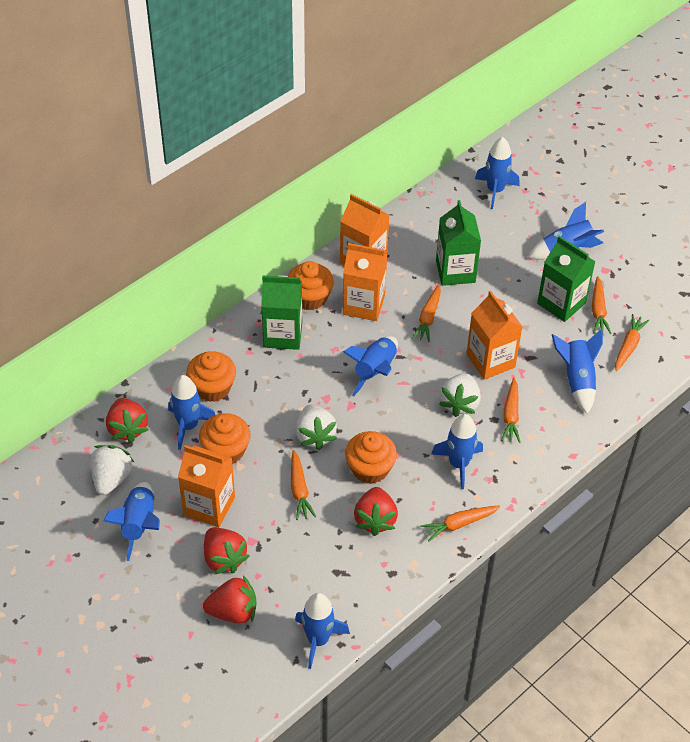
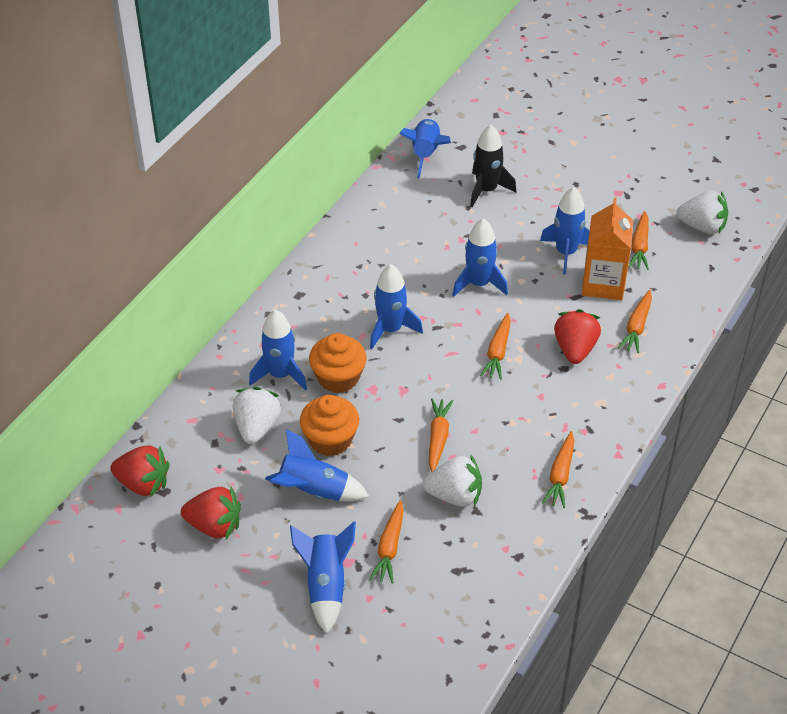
black rocket: none = 0 -> [470,125,516,207] = 1
blue rocket: [103,482,160,561] [168,375,215,450] [295,593,350,669] [343,336,398,396] [431,414,483,489] [475,137,520,209] [528,202,604,260] [552,329,603,414] = 8 -> [249,310,307,391] [265,429,369,501] [290,521,356,634] [370,264,423,349] [399,119,451,178] [452,218,508,296] [540,187,589,275] = 7
green carton: [261,275,302,350] [436,200,481,286] [537,236,596,322] = 3 -> none = 0
orange carton: [178,445,235,527] [340,194,390,266] [343,243,387,321] [466,291,523,380] = 4 -> [582,198,633,300] = 1
orange cupcake: [186,351,236,402] [199,413,250,465] [288,261,334,310] [345,431,397,484] = 4 -> [300,395,359,456] [309,333,367,393] = 2
red strawberry: [106,398,149,443] [203,575,257,623] [204,528,250,575] [354,487,398,536] = 4 -> [110,445,170,498] [181,487,241,539] [554,309,601,364] = 3

